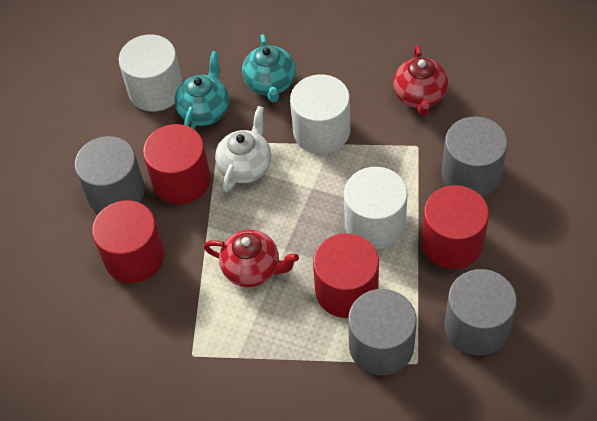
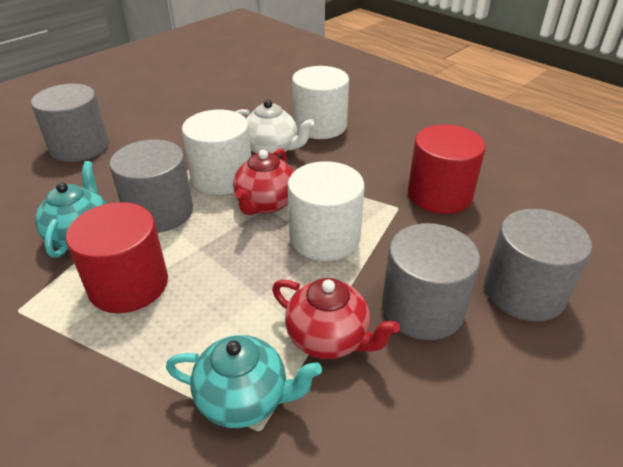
red cylinder: [92,200,165,283] [143,124,210,205] [313,233,379,318] [421,185,489,269] = 4 -> [66,202,168,313] [408,124,486,214] = 2

